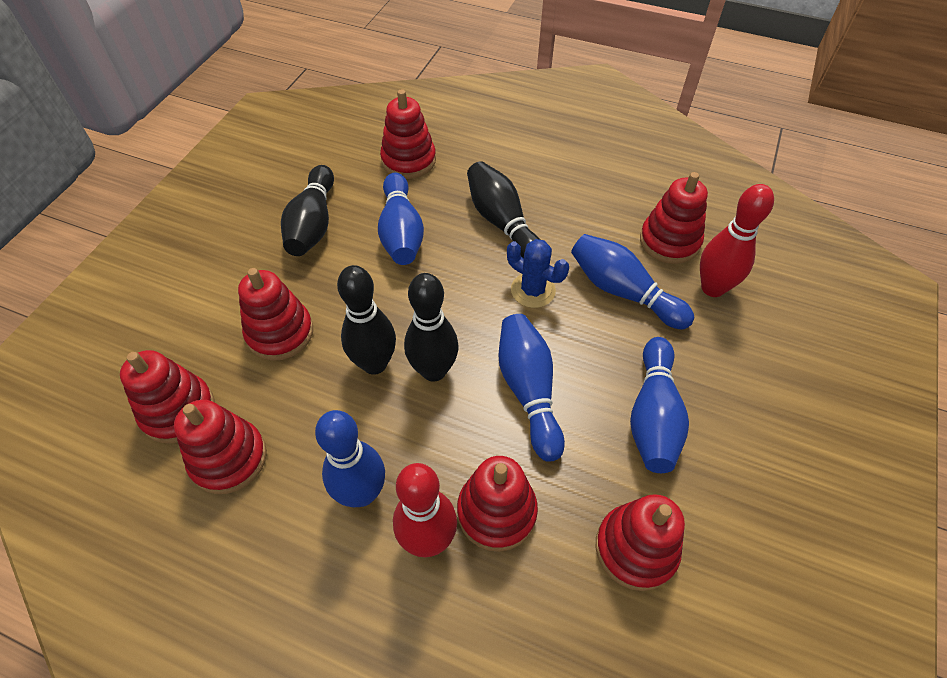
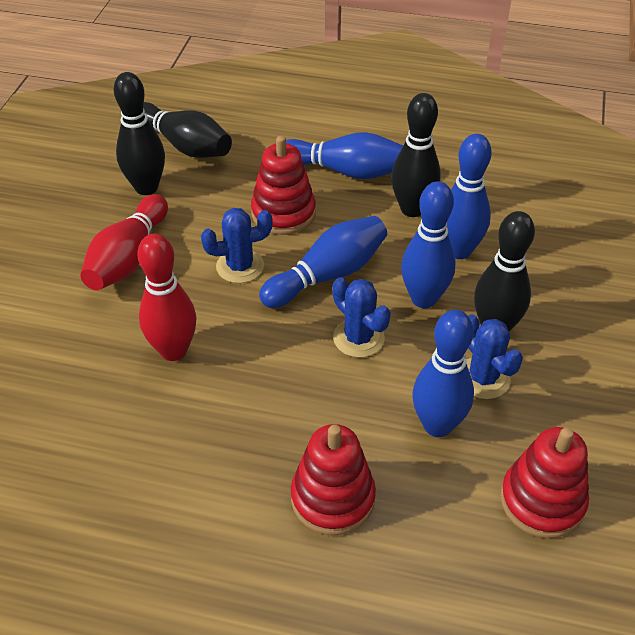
blue cactus: [507,239,569,308] = 1 -> [201,208,273,283] [332,278,391,358] [466,314,523,399] = 3
red stacking toy: [120,350,215,444] [174,400,267,494] [238,268,313,361] [380,89,436,179] [457,456,538,552] [596,494,685,591] [640,172,708,264] = 7 -> [251,136,316,235] [291,424,376,535] [500,427,589,538] = 3

